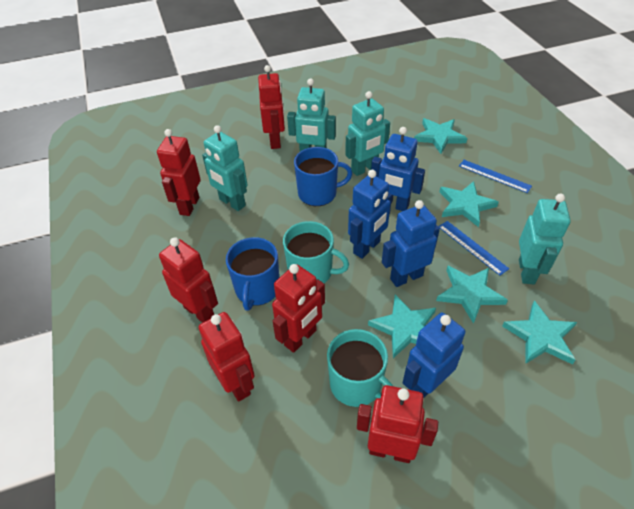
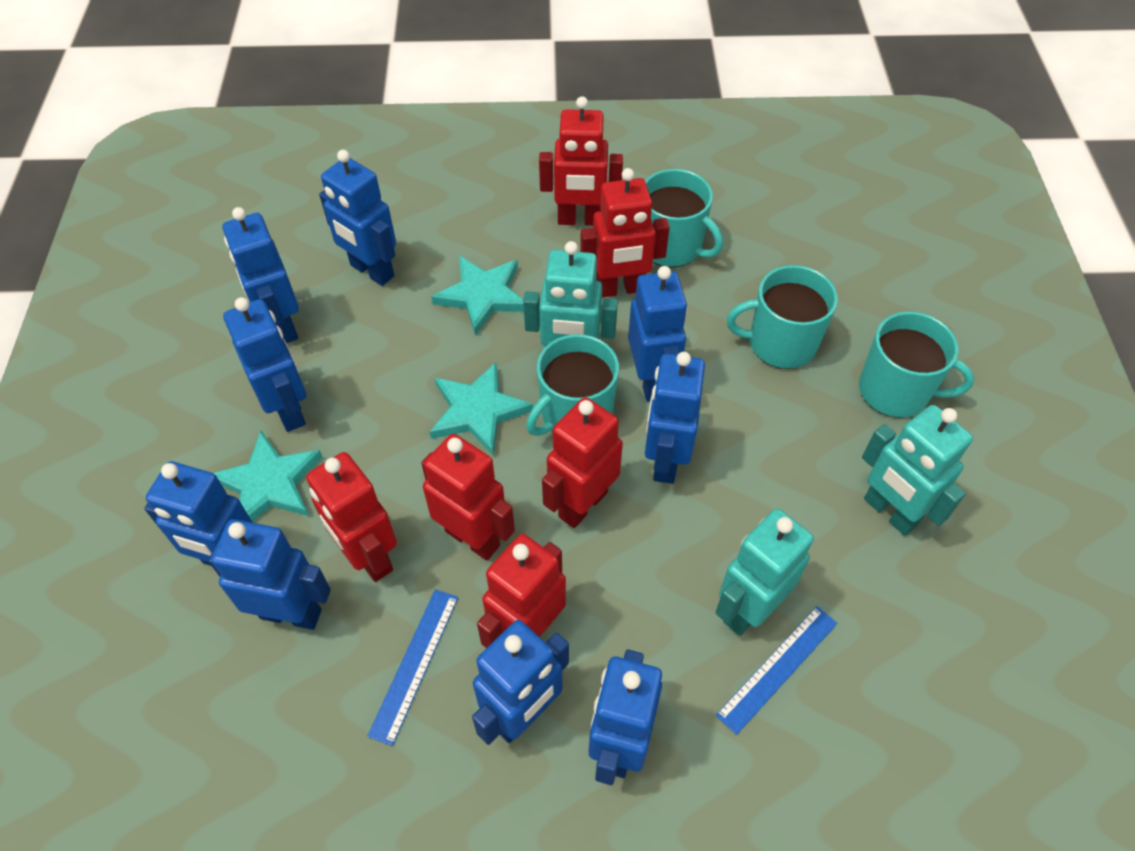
blue mug: [226,237,279,311] [294,147,352,206] = 2 -> none = 0
blue robot: [348,170,392,259] [371,127,425,211] [382,200,440,287] [403,313,466,397] = 4 -> [144,461,253,566] [208,519,331,630] [223,207,299,343] [223,297,306,432] [319,150,396,286] [472,620,569,745] [589,650,662,785] [628,266,688,402] [645,352,705,484] = 9
turquoise mug: [283,221,349,283] [327,329,393,407] = 2 -> [526,334,619,436] [645,169,723,268] [727,265,838,369] [859,312,974,418] = 4
turquoise robot: [202,125,248,211] [287,78,336,151] [345,91,390,176] [519,194,571,284] = 4 -> [523,241,618,347] [716,509,814,636] [862,405,973,536] = 3
turquoise star: [368,294,436,358] [414,118,467,154] [436,266,508,324] [439,181,499,227] [502,301,577,365] = 5 -> [213,431,322,522] [430,362,533,455] [431,256,524,336] = 3

